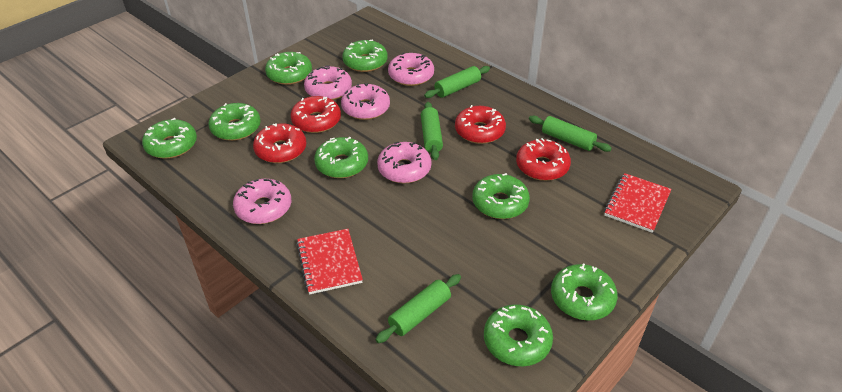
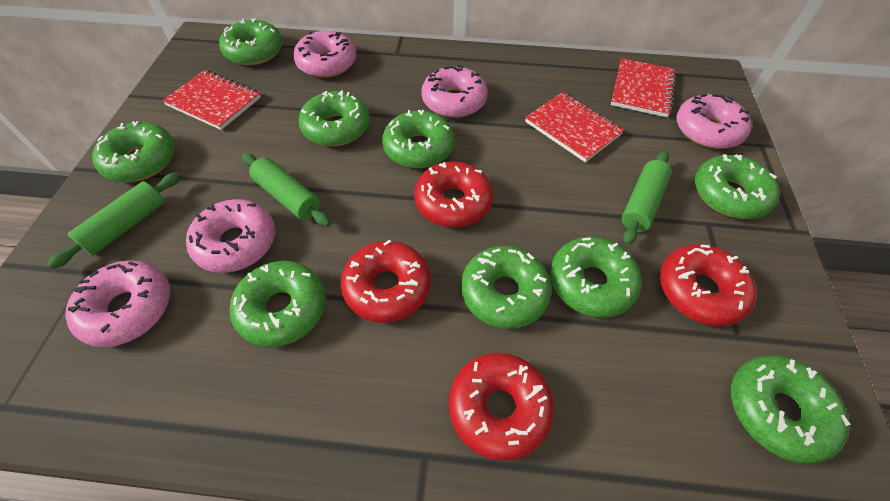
green donut: [142,118,197,159] [208,103,261,141] [265,52,312,85] [314,137,368,178] [342,39,388,72] [472,173,530,219] [484,304,553,366] [551,264,618,321] = 8 -> [92,121,175,182] [219,18,283,65] [230,261,326,348] [298,90,370,146] [382,110,454,168] [461,246,552,329] [550,237,642,318] [695,154,780,219] [731,355,851,464] = 9
green rolling pin: [375,274,461,343] [421,102,443,160] [424,66,490,98] [529,116,612,152] = 4 -> [47,173,180,269] [242,153,331,227] [622,151,672,246] = 3
red notebook: [296,229,363,294] [604,173,672,233] = 2 -> [162,70,261,130] [525,92,624,162] [611,58,676,117] = 3

